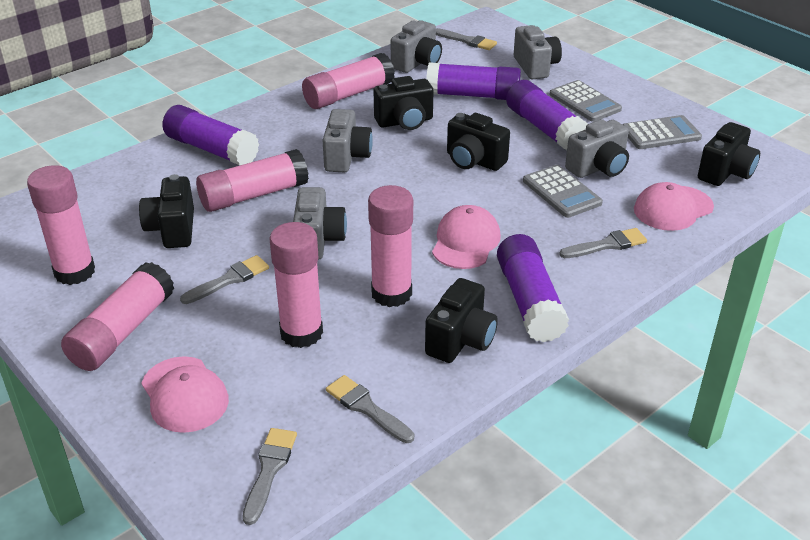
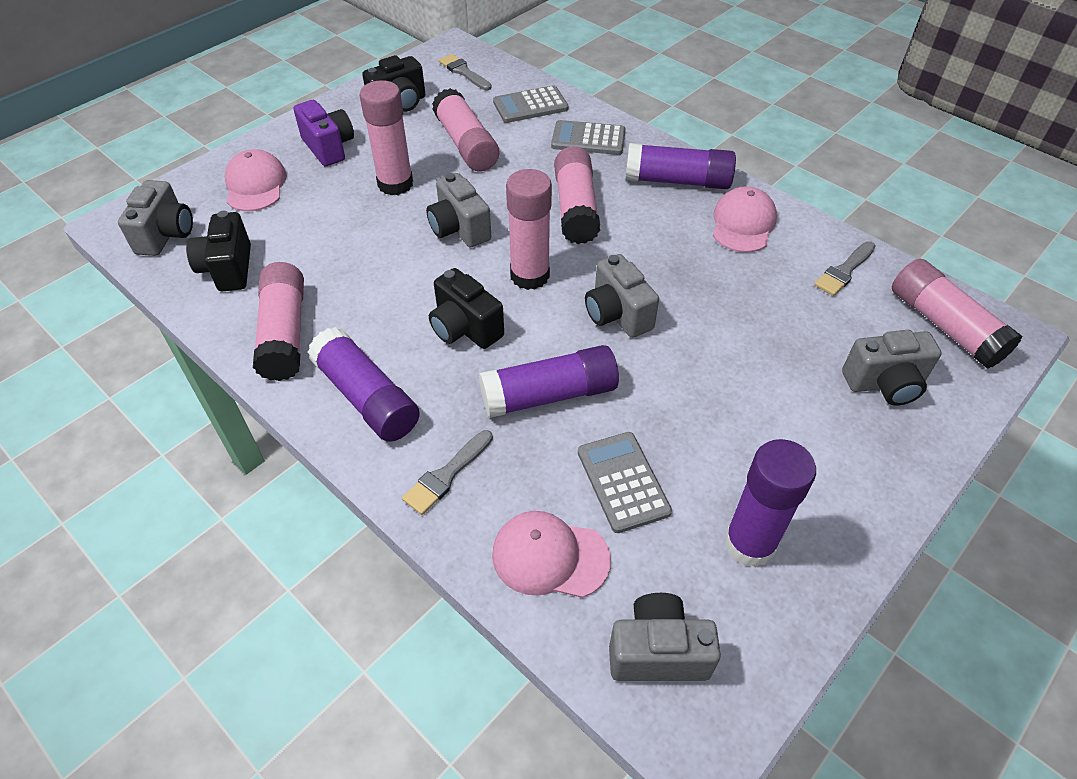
black camera: [139,174,194,248] [373,76,433,130] [425,278,498,363] [447,113,510,171] [698,122,760,186] = 5 -> [186,211,251,292] [362,55,425,112] [429,268,504,349] = 3
grey brush: [180,255,269,304] [242,428,297,525] [326,375,414,443] [436,28,497,50] [559,228,647,258] = 5 -> [402,430,493,515] [439,54,492,90] [814,241,875,296] = 3
purple camera: none = 0 -> [293,100,354,166] = 1

